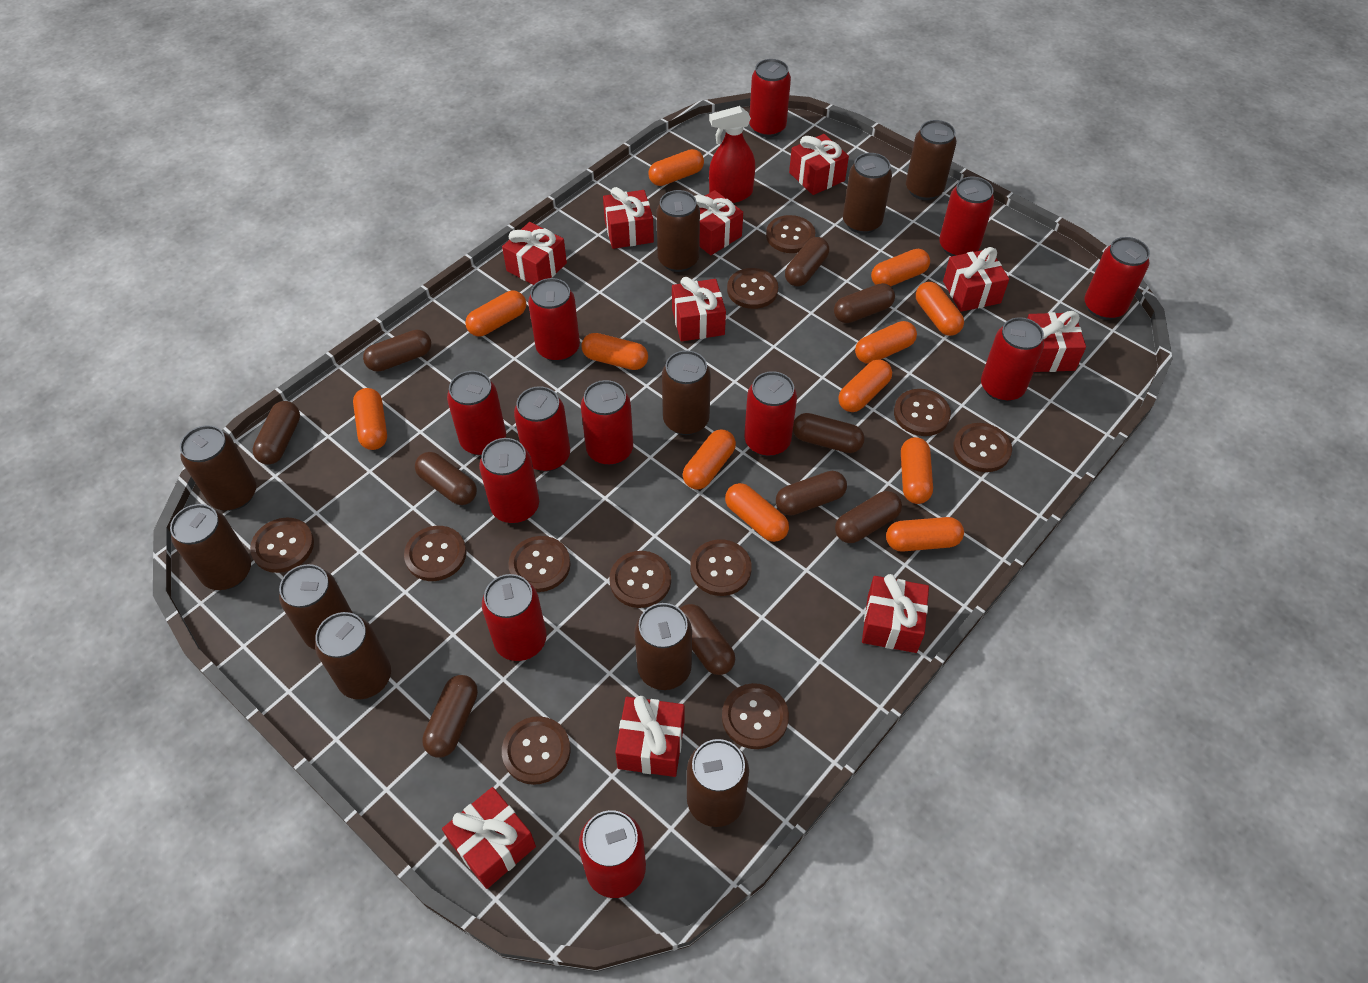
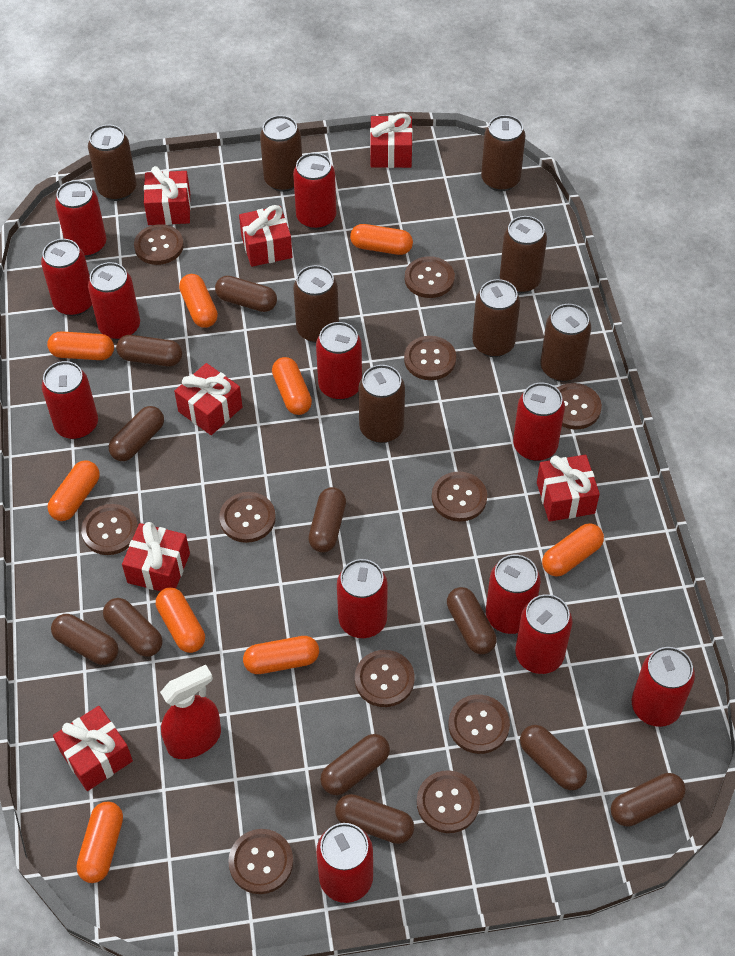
brown can: [170,504,251,590] [180,425,256,511] [279,564,353,650] [315,612,391,699] [634,603,692,690] [656,190,700,272] [662,350,711,435] [687,739,749,827] [843,153,892,234] [906,120,957,200] = 10 -> [88,125,137,201] [260,115,302,192] [293,265,339,343] [358,365,405,443] [472,279,520,357] [481,115,526,191] [500,216,547,293] [540,304,591,382] = 8
brown capsule: [252,401,300,465] [363,330,431,372] [415,452,477,505] [422,675,478,758] [679,604,735,675] [776,471,847,516] [785,237,829,286] [793,413,865,453] [834,283,895,323] [835,491,902,543] = 10 -> [51,614,119,665] [103,598,162,657] [109,406,164,461] [116,335,182,366] [215,276,277,312] [308,487,346,552] [320,734,390,795] [335,794,414,844] [447,587,497,654] [520,725,587,790] [611,773,686,827] = 11
orange capsule: [353,388,387,450] [465,291,526,336] [581,333,648,370] [648,149,704,186] [683,429,736,489] [725,483,789,542] [838,359,892,412] [855,321,917,364] [871,249,930,286] [886,517,964,552] [901,437,933,504] [916,282,964,336] = 12 -> [47,331,114,360] [47,460,100,521] [76,801,123,883] [156,588,205,653] [179,274,218,328] [243,636,319,674] [272,357,312,415] [350,224,413,255] [542,523,604,577] = 9
red gift: [442,787,536,889] [502,222,567,285] [603,187,654,249] [615,696,684,777] [672,277,726,341] [694,190,743,255] [789,134,849,195] [862,574,929,653] [943,247,1009,312] [1027,311,1086,372] = 10 -> [53,706,133,791] [122,522,190,591] [144,166,191,225] [174,363,242,435] [239,205,292,267] [370,113,413,168] [537,455,600,522] = 7

